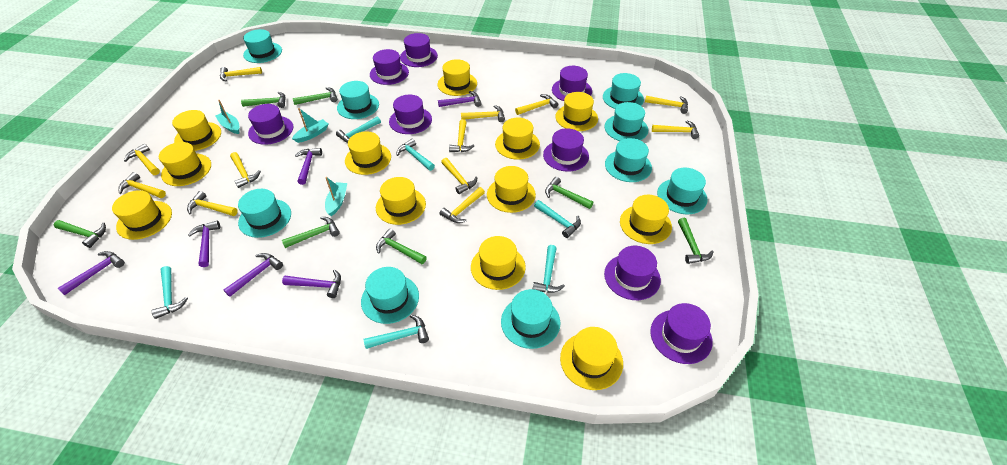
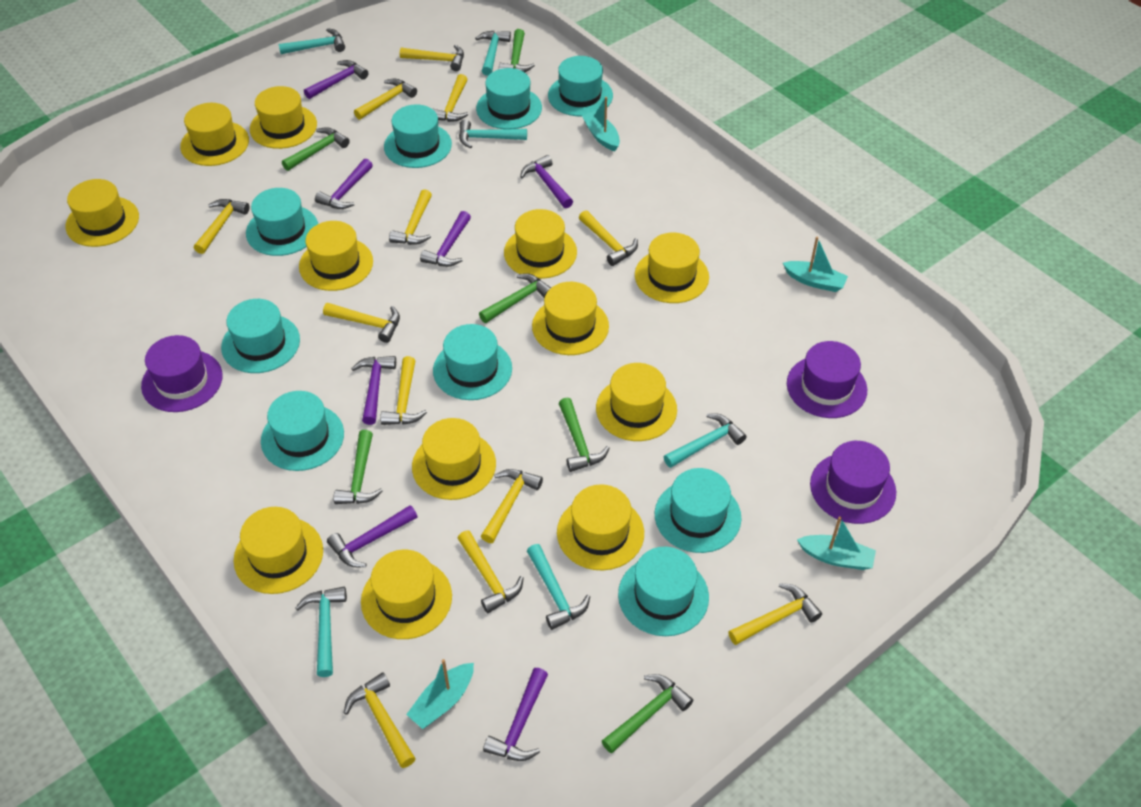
green hammer: [54,220,106,248] [241,92,286,108] [282,217,340,248] [293,87,337,105] [376,229,427,264] [545,177,593,209] [678,218,714,264] = 7 -> [282,127,350,171] [333,430,383,504] [479,273,551,323] [499,29,535,72] [559,398,610,472] [602,674,693,754] = 6
purple hammer: [57,251,125,295] [188,221,220,267] [223,253,283,297] [282,269,341,298] [295,148,322,185] [438,91,482,107] = 6 -> [304,60,368,99] [315,159,373,209] [327,505,418,567] [351,356,396,425] [420,211,471,267] [483,668,548,761] [520,155,573,208] = 7
purple hat: [248,104,293,145] [370,49,409,85] [389,95,432,134] [400,33,438,67] [543,128,589,172] [552,66,592,101] [604,246,661,300] [650,303,713,364] = 8 -> [141,335,223,412] [787,341,867,418] [810,441,896,524] = 3
turquoise boat: [216,100,239,134] [292,108,328,143] [325,177,347,216] = 3 -> [406,659,474,729] [582,97,620,152] [783,237,848,292] [797,516,876,570] = 4

